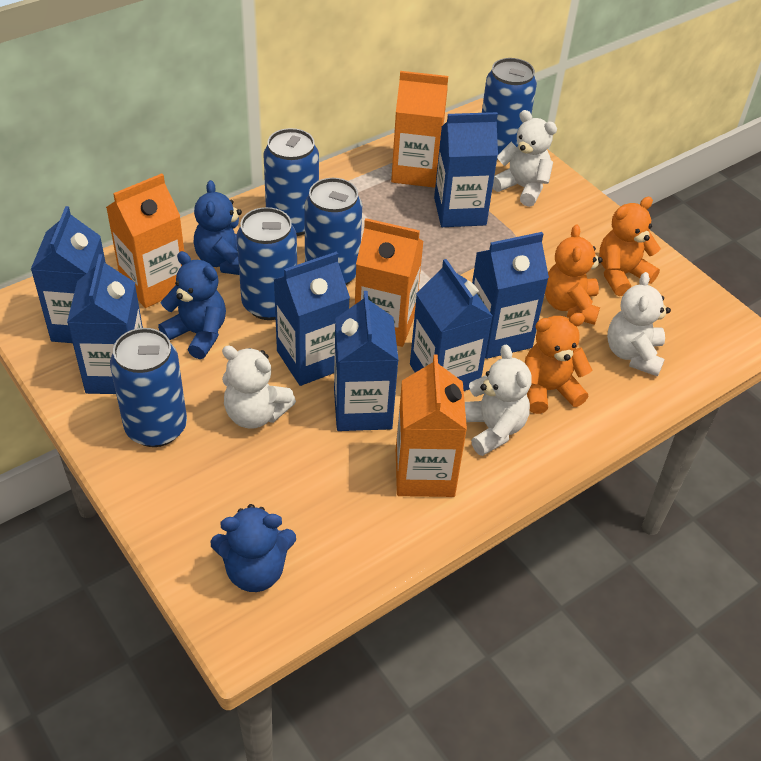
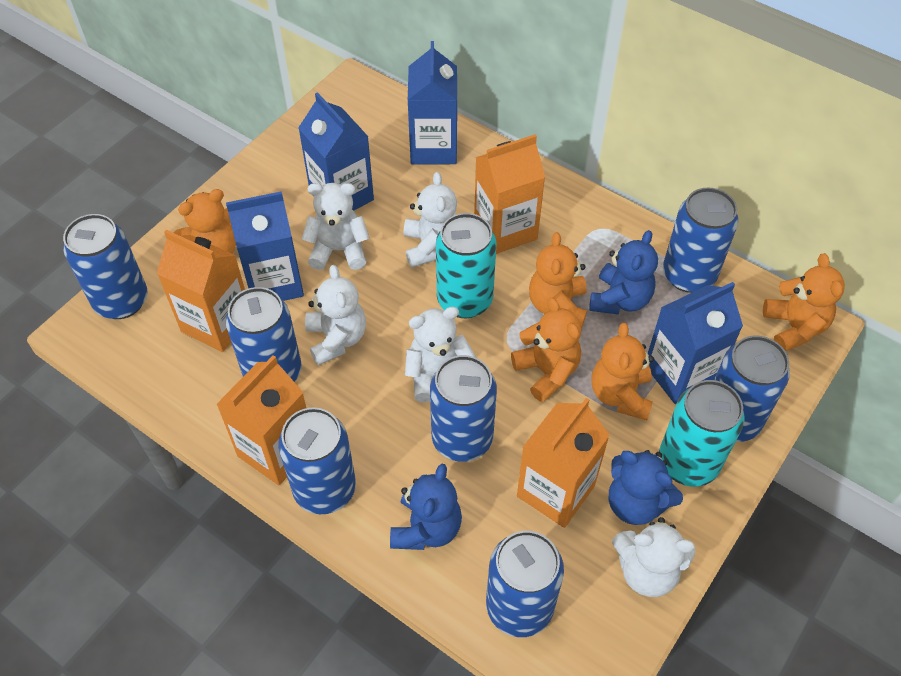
blue can: [110,328,187,447] [236,207,297,320] [263,128,319,236] [304,178,362,285] [482,58,537,154] = 5 -> [63,214,147,319] [226,287,302,382] [278,407,356,514] [430,355,497,462] [486,531,564,637] [663,188,738,293] [714,336,790,442] = 7
blue carton: [31,206,106,343] [67,254,143,394] [274,251,350,386] [334,291,399,431] [410,259,492,391] [434,112,498,227] [472,232,549,359] = 7 -> [226,191,304,301] [298,92,374,211] [408,41,458,164] [648,282,743,404] = 4
orange teddy bear: [525,313,592,414] [545,225,603,325] [599,197,661,296] = 3 -> [174,189,236,254] [511,298,581,402] [529,232,587,328] [591,323,654,420] [763,253,845,351] = 5
turquoise can: none = 0 -> [436,213,496,318] [659,380,745,487] = 2
white teddy bear: [222,345,296,428] [465,345,532,456] [493,110,557,207] [607,272,671,377] = 4 -> [302,183,370,270] [305,265,366,366] [403,172,457,268] [405,307,476,402] [612,517,696,597] = 5

